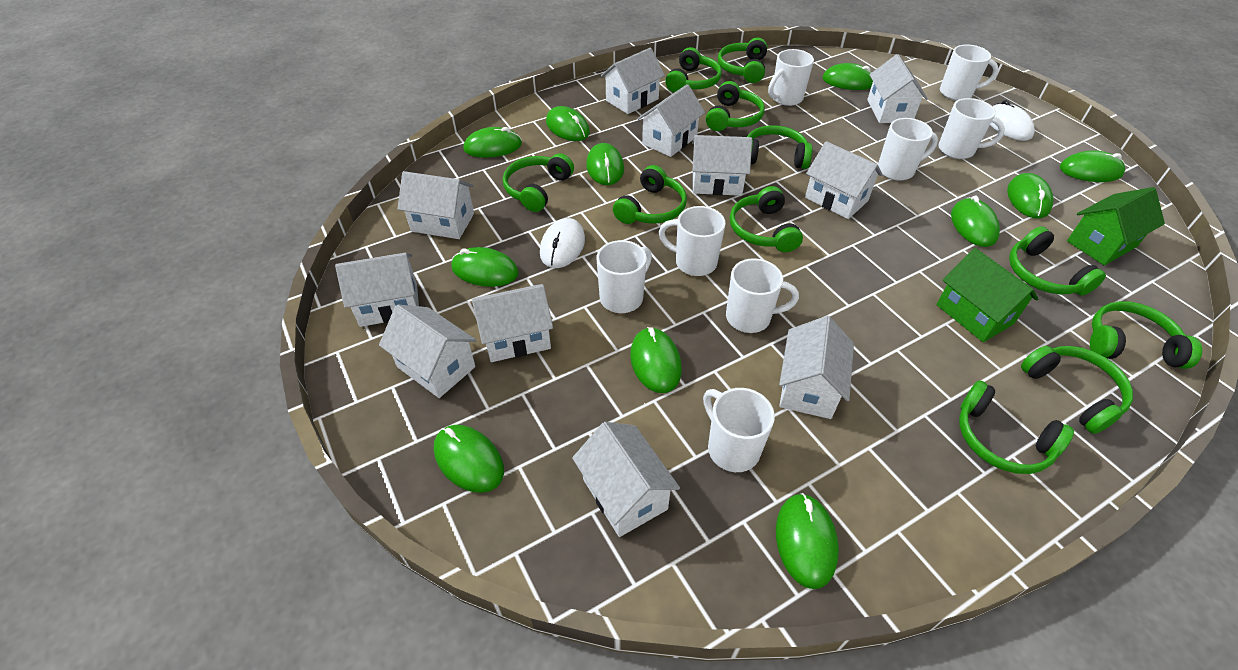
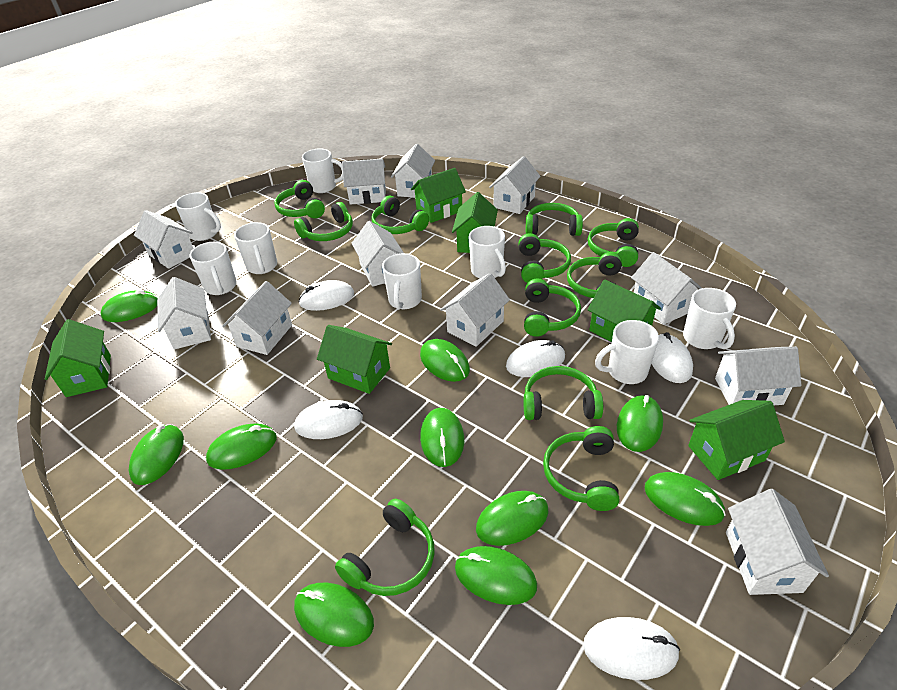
green house: [936,248,1039,342] [1067,187,1165,265] = 2 -> [45,319,111,397] [317,325,392,394] [411,168,466,223] [452,192,498,253] [588,279,661,342] [688,400,785,480] = 6
green mouse: [434,425,504,493] [451,247,519,287] [463,127,522,158] [546,106,590,141] [586,143,624,185] [630,327,682,393] [776,493,839,589] [822,63,873,90] [951,195,1000,247] [1007,173,1053,219] [1060,151,1125,182] = 11 -> [100,290,158,322] [129,424,184,485] [206,423,277,470] [294,583,374,647] [420,339,470,382] [420,408,464,467] [455,546,537,605] [476,491,548,546] [617,395,663,452] [645,472,726,526] = 10
white mouse: [540,218,585,268] [990,100,1035,141] = 2 -> [294,400,363,439] [298,280,354,311] [506,340,565,377] [583,617,680,680] [651,332,693,383] = 5

